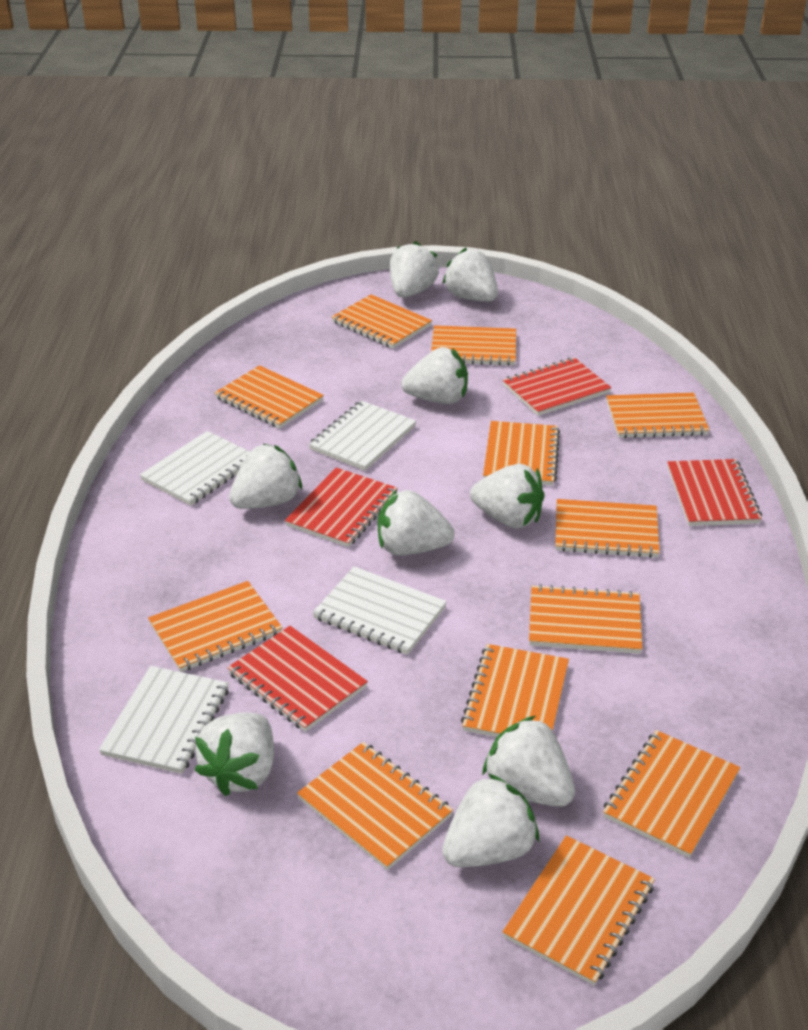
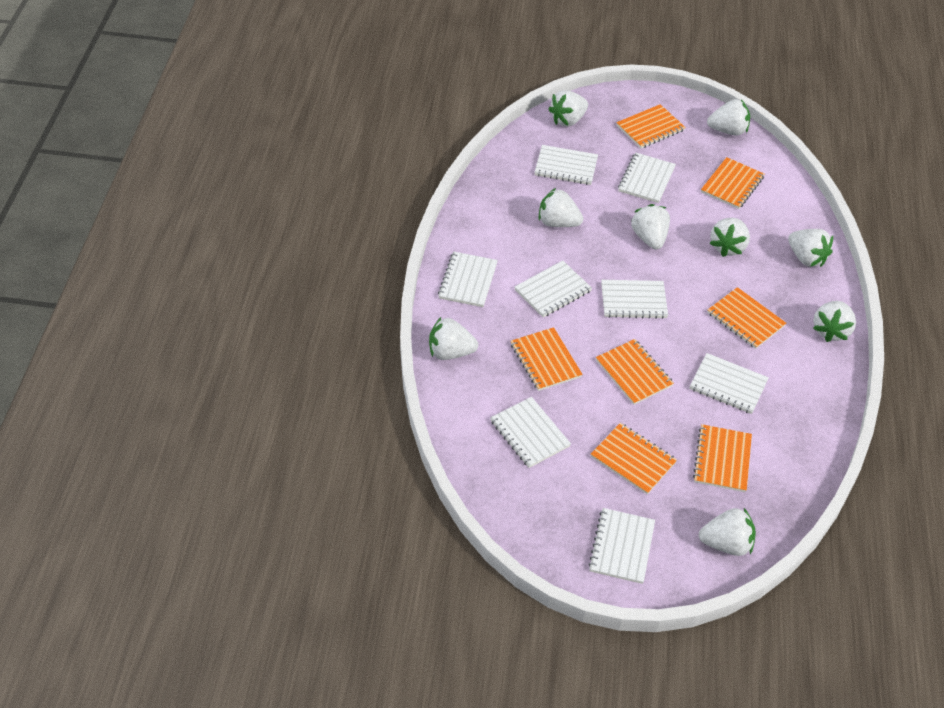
orange notebook: [148,581,283,672] [215,365,324,429] [297,742,453,870] [332,294,432,349] [431,325,516,366] [461,644,569,737] [483,421,560,486] [502,835,655,985] [529,584,642,654] [555,499,660,558] [603,730,740,858] [606,392,710,438] = 12 -> [511,327,583,391] [591,423,677,494] [596,339,674,405] [616,104,685,148] [693,424,752,492] [701,157,764,209] [707,287,786,349] = 7
red notebook: [227,626,368,732] [285,468,398,547] [503,357,611,416] [667,459,762,526] = 4 -> none = 0
white notebook: [99,666,229,774] [140,431,250,506] [309,400,416,471] [313,566,447,655] = 4 -> [438,252,498,307] [490,397,571,468] [515,261,592,317] [534,145,598,185] [588,508,655,584] [601,280,668,319] [618,153,676,203] [689,353,769,414] = 8

